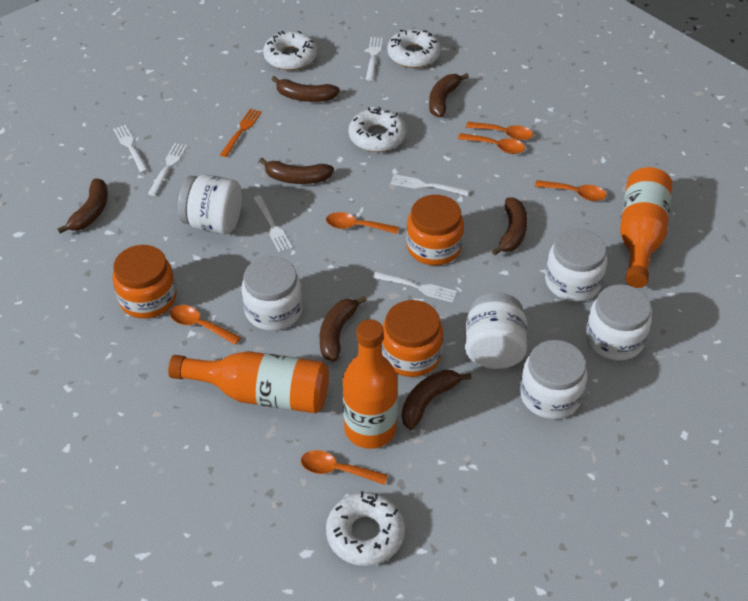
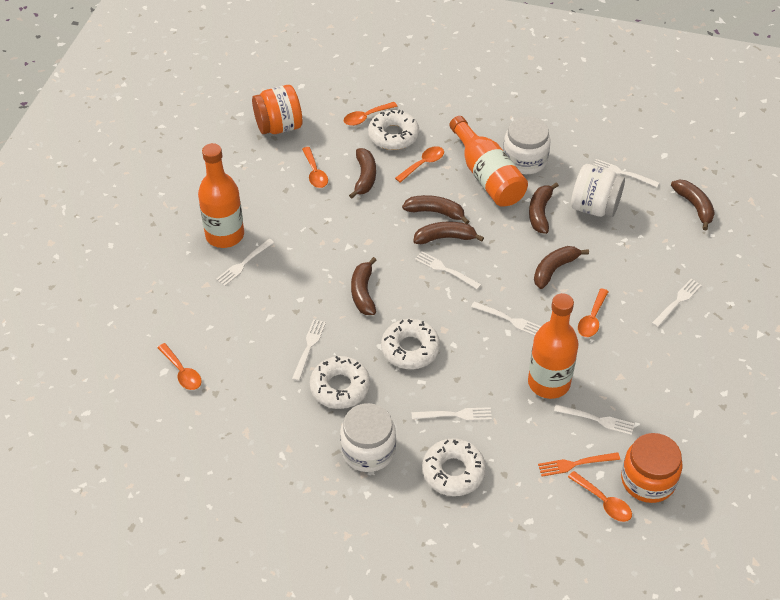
orange jar: [113,245,176,319] [381,300,443,377] [406,195,464,265] = 3 -> [252,85,303,134] [621,433,682,503] = 2
white fork: [113,125,148,173] [148,143,187,196] [253,195,293,253] [366,37,383,81] [373,272,457,303] [391,174,469,196] = 6 -> [216,239,274,286] [292,319,326,381] [412,407,492,421] [415,251,481,289] [471,301,541,336] [554,404,635,435] [593,159,659,187] [652,279,702,327] = 8
white jar: [178,175,242,234] [241,256,303,331] [465,293,528,369] [520,340,587,419] [545,229,607,302] [585,284,652,360] = 6 -> [340,403,396,472] [503,116,551,174] [571,164,625,217] = 3

